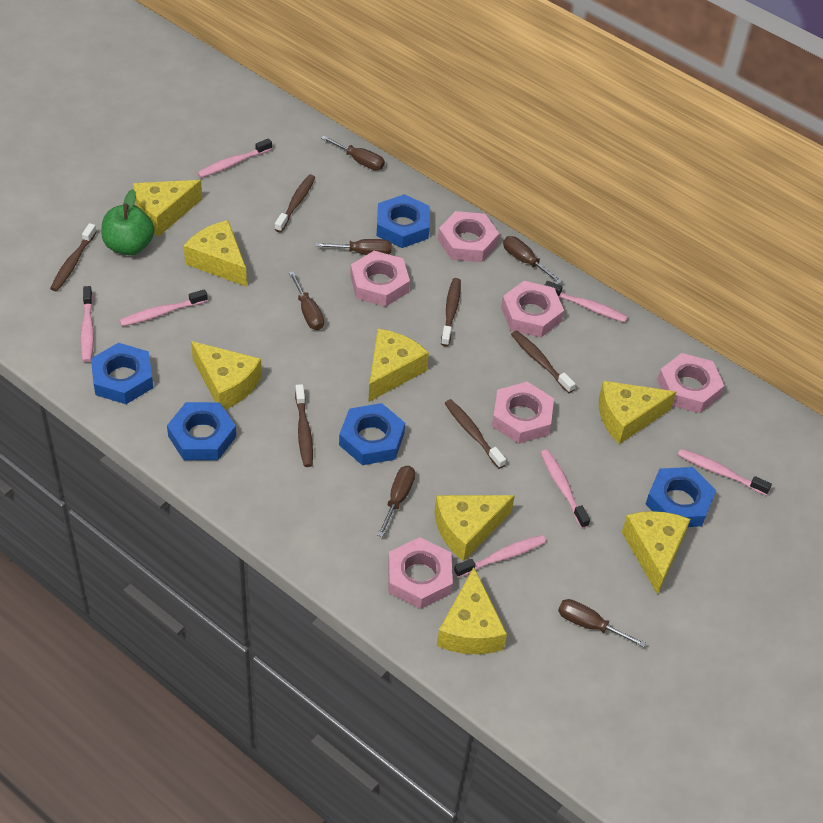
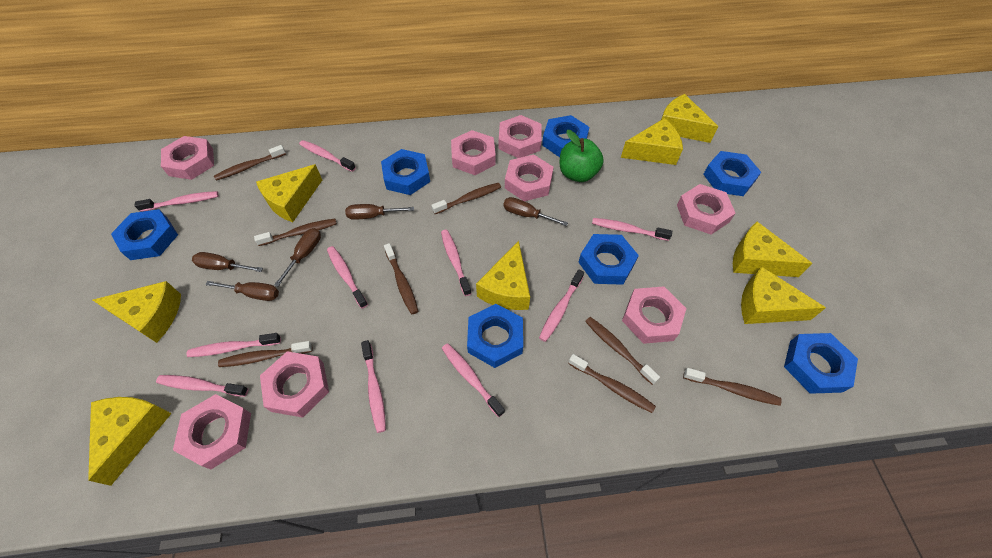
blue nut: [91,343,153,404] [167,402,236,460] [339,403,405,465] [377,194,430,248] [646,467,716,527] = 5 -> [111,209,178,260] [381,149,430,195] [467,304,523,368] [542,115,589,157] [578,234,639,285] [703,151,761,196] [784,333,858,394] = 7
brown screwdriver: [289,271,324,330] [315,239,392,255] [321,136,385,170] [377,466,415,537] [503,236,562,284] [558,599,646,648] = 6 -> [192,252,263,272] [205,281,279,301] [274,228,321,287] [345,204,414,220] [503,197,568,226] = 5
brown toothbrush: [50,223,97,291] [275,175,315,232] [295,384,313,467] [441,278,461,346] [445,399,506,469] [511,331,576,393] = 6 -> [214,145,286,181] [218,341,313,367] [254,219,337,246] [384,243,418,314] [431,183,501,214] [568,354,656,413] [585,317,660,385] [683,368,782,406] = 8
pink nut: [350,251,410,307] [388,537,453,609] [438,211,499,262] [492,382,554,444] [501,281,564,337] [658,353,724,413] = 6 -> [161,136,214,180] [173,394,251,469] [260,351,329,418] [451,130,496,175] [499,115,542,158] [505,154,554,201] [622,286,687,344] [677,184,735,235] = 8
pink toothbrush: [80,286,94,362] [119,289,208,326] [197,138,272,178] [454,535,546,578] [540,449,590,528] [545,281,628,322] [678,449,772,495] = 7 -> [134,191,219,212] [156,375,248,397] [187,333,281,357] [299,140,356,172] [327,246,368,309] [361,340,386,433] [441,230,472,296] [442,343,505,417] [539,269,584,342] [592,218,672,241] = 10

